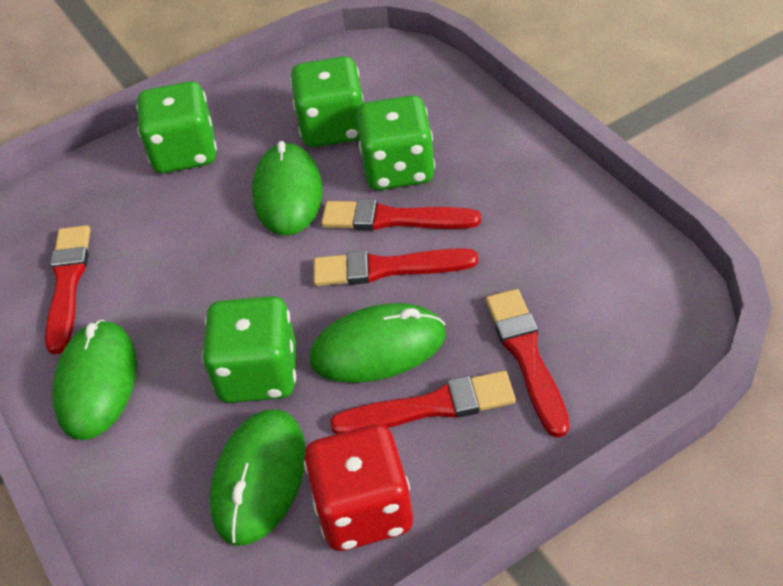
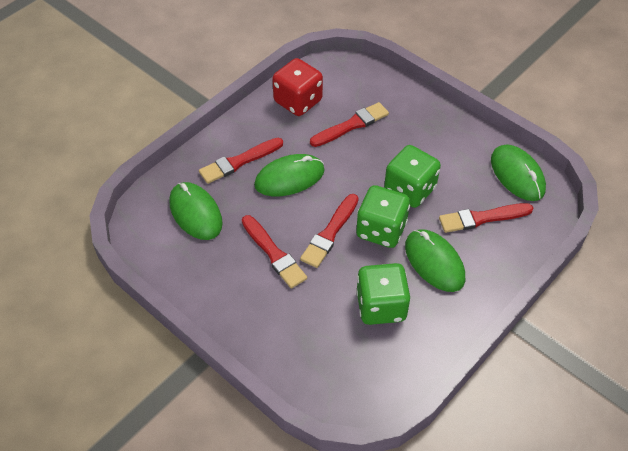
green dice: [136,81,217,173] [202,296,296,403] [290,56,363,147] [356,95,435,190] = 4 -> [356,185,410,248] [356,263,410,325] [384,145,441,208] = 3

